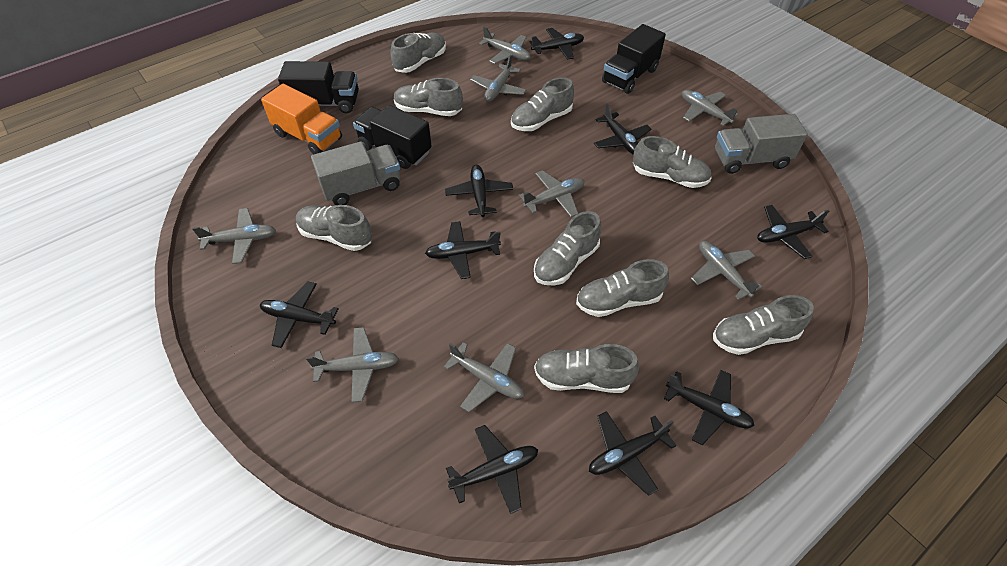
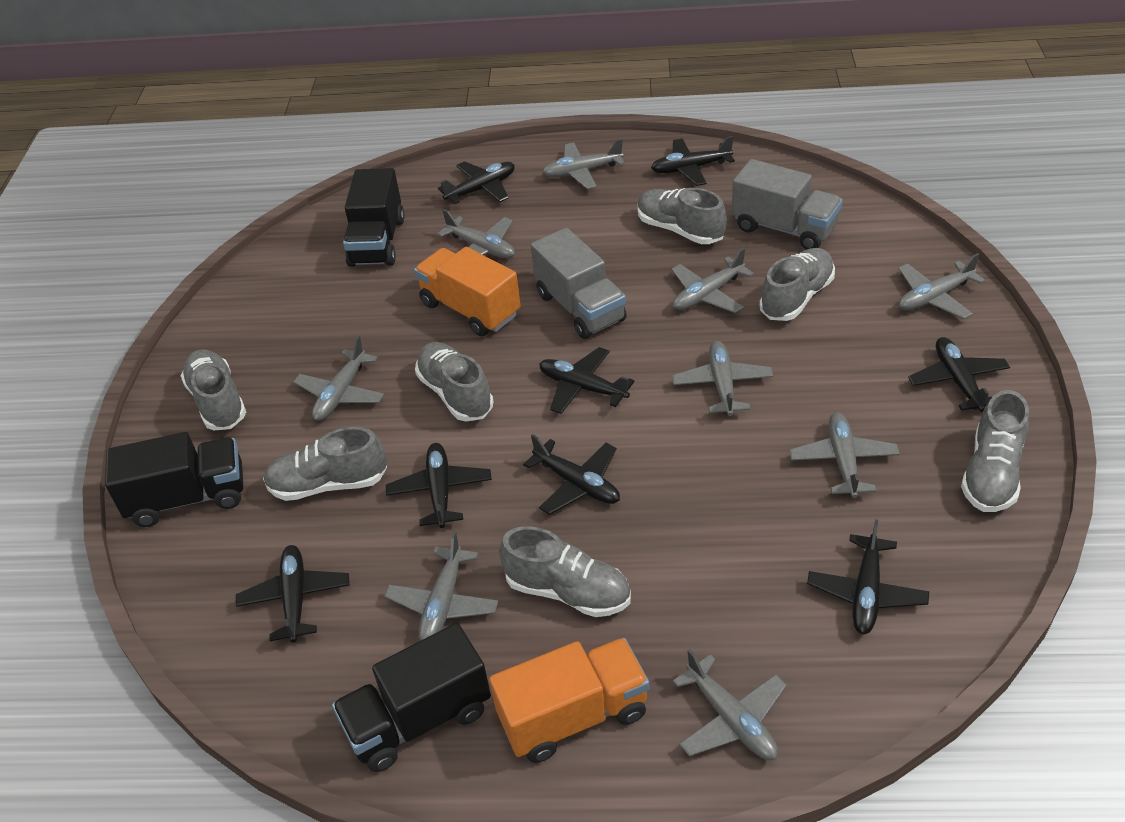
black plane: [260,282,339,348] [425,221,501,279] [445,165,513,217] [446,425,538,514] [530,28,584,60] [589,411,677,496] [594,104,652,155] [664,370,755,445] [757,205,829,259] = 9 -> [236,545,350,643] [386,443,492,528] [438,161,515,204] [523,434,620,515] [539,347,635,414] [651,136,735,186] [807,519,929,634] [908,337,1010,412] = 8
grey plane: [192,208,276,264] [306,327,399,402] [444,342,524,412] [470,55,526,102] [479,27,531,64] [519,170,584,217] [682,90,739,126] [691,241,762,300] = 8 -> [294,336,384,421] [384,532,499,641] [437,209,515,258] [542,139,625,189] [672,248,754,313] [672,341,773,416] [672,649,787,760] [790,413,900,498] [899,253,986,319] = 9
grey shoe: [296,205,372,251] [390,33,446,73] [394,78,463,116] [511,77,574,131] [534,211,601,286] [534,344,639,393] [576,259,669,317] [633,136,711,188] [713,295,814,355] = 9 -> [181,349,246,430] [263,427,387,501] [415,342,493,421] [499,526,631,617] [638,188,727,244] [759,248,835,321] [961,390,1029,512] = 7
orange truck: [261,84,342,154] = 1 -> [414,247,521,336] [489,638,649,763] = 2

